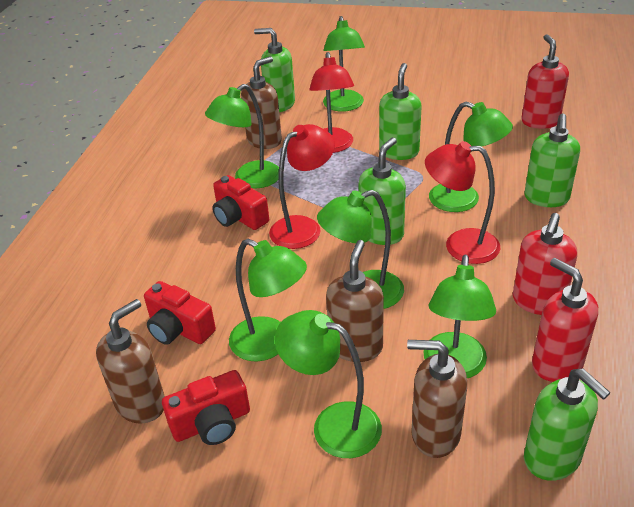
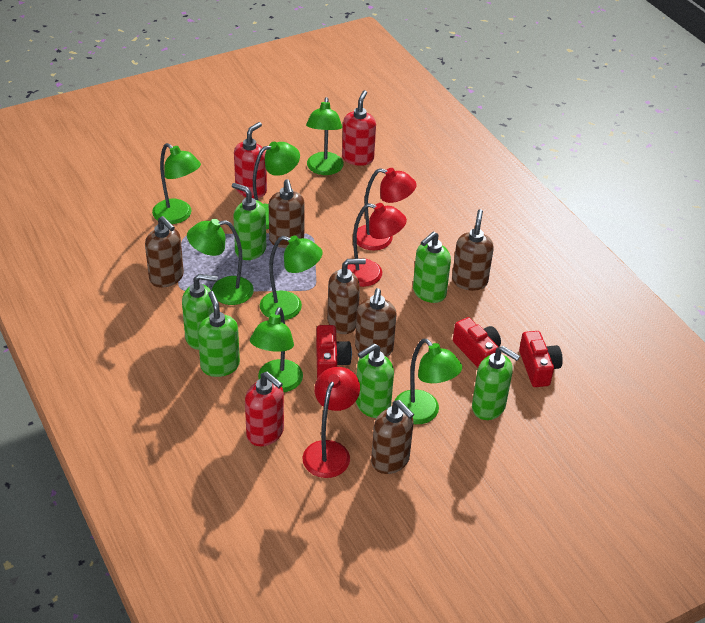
brown soap dispenser: [96,299,165,424] [241,56,282,149] [326,240,384,362] [407,340,467,458] = 4 -> [145,216,184,288] [269,179,305,248] [327,258,366,334] [355,288,396,357] [371,400,414,474] [452,209,494,291] = 6
green soap dispenser: [254,28,295,112] [359,137,406,245] [379,63,421,160] [524,114,580,207] [524,368,611,481] = 5 -> [182,274,218,350] [198,291,240,377] [232,183,266,260] [356,344,394,418] [413,231,451,303] [472,346,520,420] = 6

